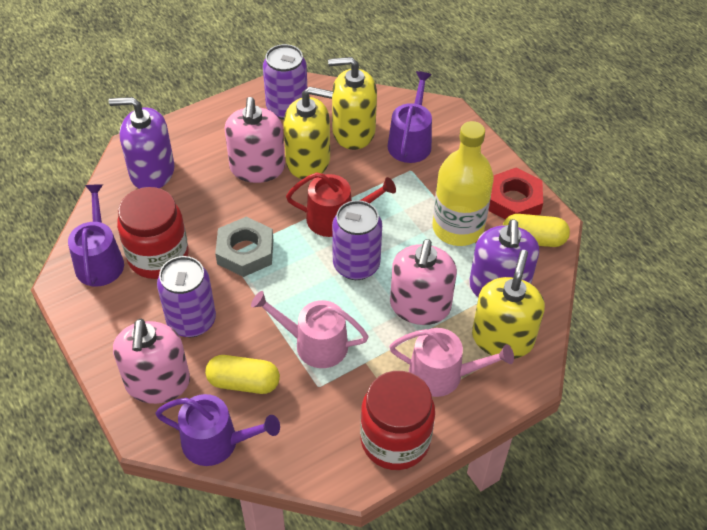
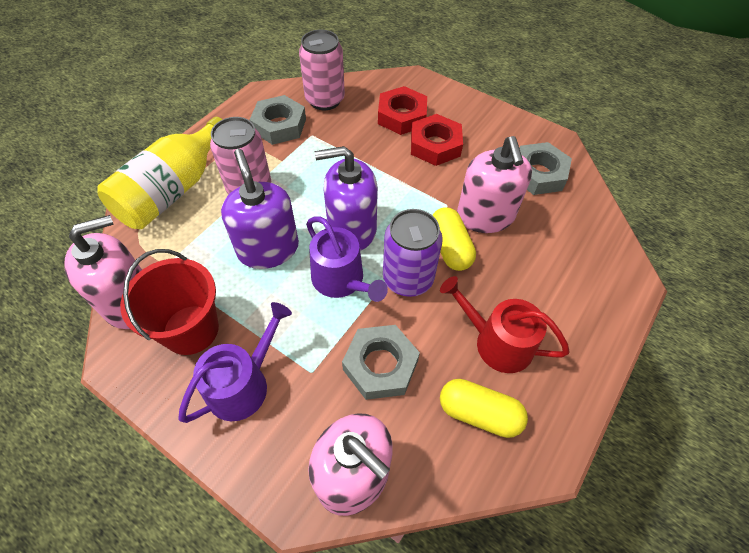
grey nut: [215,217,273,277] = 1 -> [250,95,306,145] [342,325,420,400] [520,142,572,195] = 3
pink can: none = 0 -> [210,117,271,195] [299,30,345,110] = 2
pink watering can: [251,291,369,368] [389,328,514,397] = 2 -> none = 0
purple can: [157,256,216,337] [263,44,307,120] [332,200,382,280] = 3 -> [383,209,443,297] = 1
purple watering can: [68,184,124,287] [155,394,280,466] [387,71,432,163] = 3 -> [179,302,292,423] [306,216,388,302] = 2
red bucket: none = 0 -> [120,249,219,355] = 1
red jar: [117,187,189,279] [360,371,435,470] = 2 -> none = 0
red nut: [488,168,543,219] = 1 -> [378,86,427,135] [411,114,463,166] = 2
yellow soap dispenser: [283,87,333,179] [328,57,377,150] [472,250,545,359] = 3 -> none = 0

